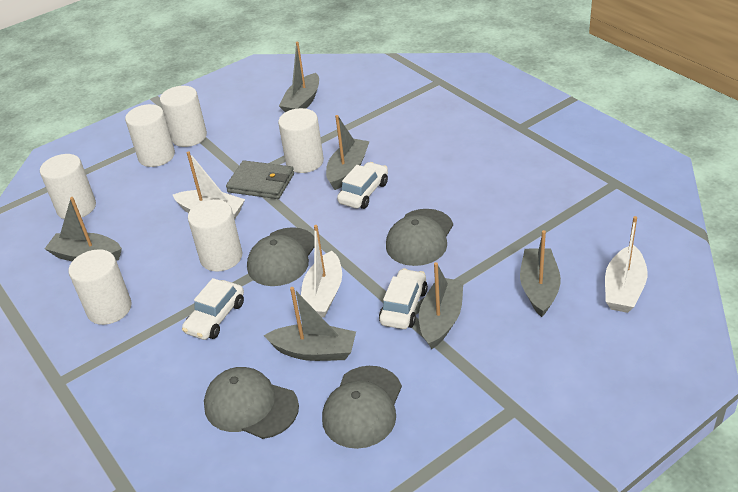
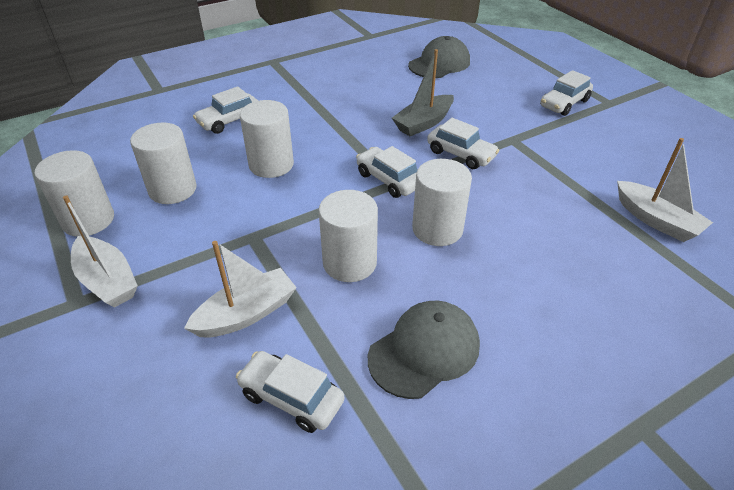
grey boat: [45,197,122,261] [264,287,356,361] [279,42,319,112] [326,115,370,190] [419,262,464,349] [520,230,561,317] = 6 -> [392,49,454,136] = 1
grey cap: [204,367,299,439] [247,227,314,286] [322,366,402,449] [386,209,453,266] = 4 -> [368,301,480,399] [408,36,470,78] = 2
grey wallet: [226,160,294,199] = 1 -> none = 0
white car: [182,278,244,340] [337,162,388,209] [379,268,428,329] = 3 -> [193,86,258,134] [236,351,344,433] [356,146,417,198] [427,118,499,169] [540,70,593,116] = 5
white cylinder: [40,154,96,219] [68,249,132,325] [125,104,175,167] [160,86,207,147] [188,199,242,272] [278,108,324,173] = 6 -> [35,150,114,237] [130,122,197,204] [240,100,294,178] [319,190,378,282] [412,159,472,246] = 5

